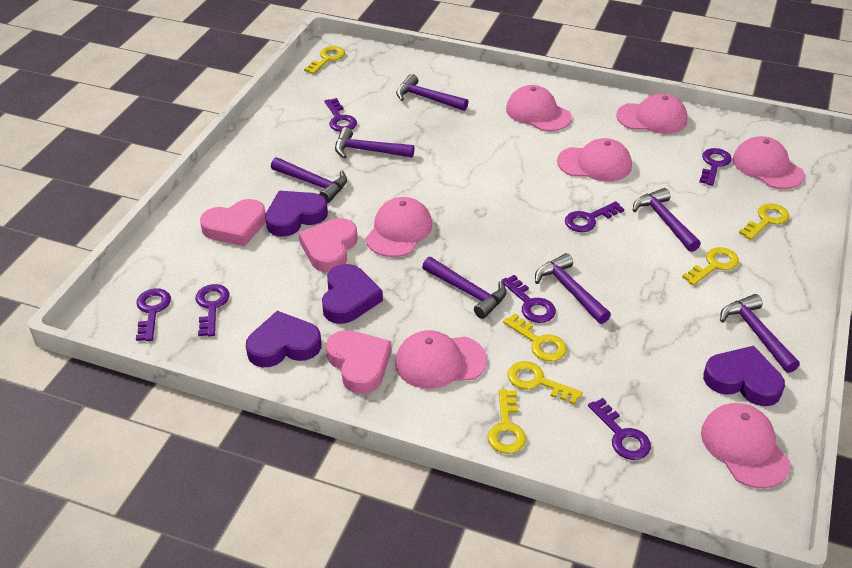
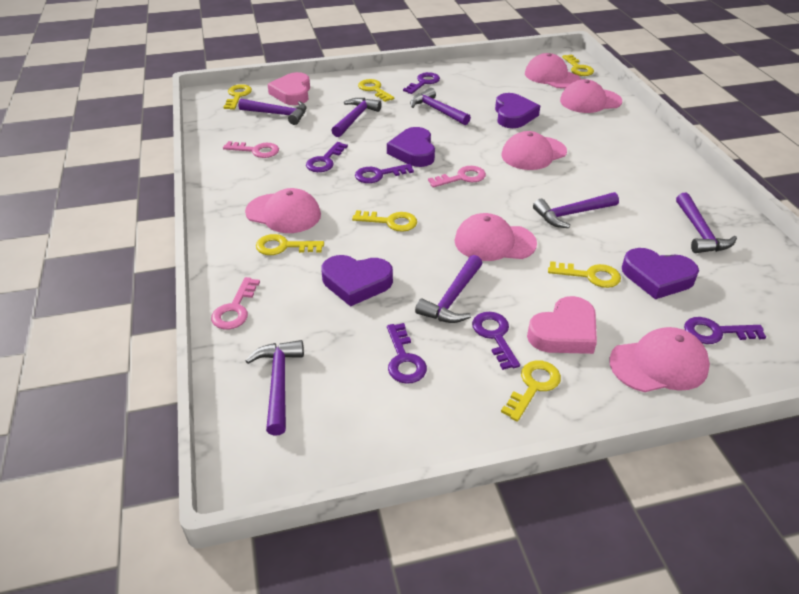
pink cap: [365,197,432,257] [395,330,487,389] [506,85,572,132] [557,138,632,182] [616,94,688,134] [701,403,791,488] [733,136,805,189] = 7 -> [245,188,321,233] [454,213,537,261] [502,131,567,170] [525,53,581,89] [560,79,622,113] [609,327,710,392] = 6
pink heart: [200,199,266,246] [299,218,358,272] [326,330,392,394] = 3 -> [267,72,310,105] [527,296,597,354] = 2
pink key: none = 0 -> [211,277,260,329] [223,141,279,158] [428,166,486,188] = 3
purple key: [136,288,171,341] [196,284,230,337] [325,98,357,132] [501,275,556,323] [565,201,624,232] [588,398,651,460] [699,148,732,186] = 7 -> [306,142,348,172] [355,164,414,183] [387,323,427,384] [403,72,440,94] [472,312,520,370] [684,317,766,344] = 6
yellow key: [304,46,345,74] [488,389,526,454] [503,313,567,362] [507,361,582,405] [682,247,739,286] [739,203,789,240] = 6 -> [224,84,252,110] [256,234,324,255] [352,210,417,232] [358,79,395,102] [501,360,561,422] [548,261,621,288] [562,55,594,76] = 7

